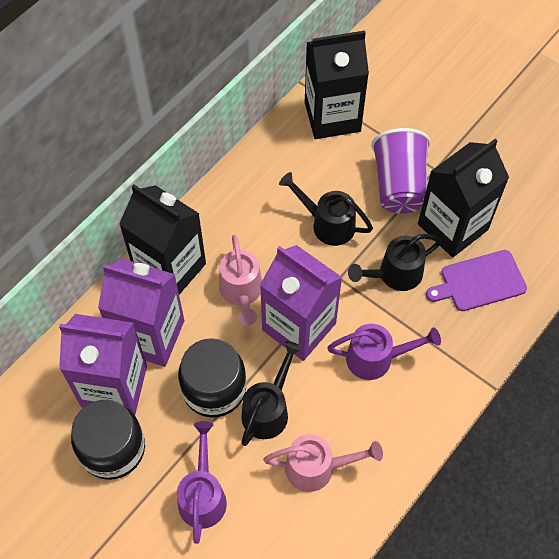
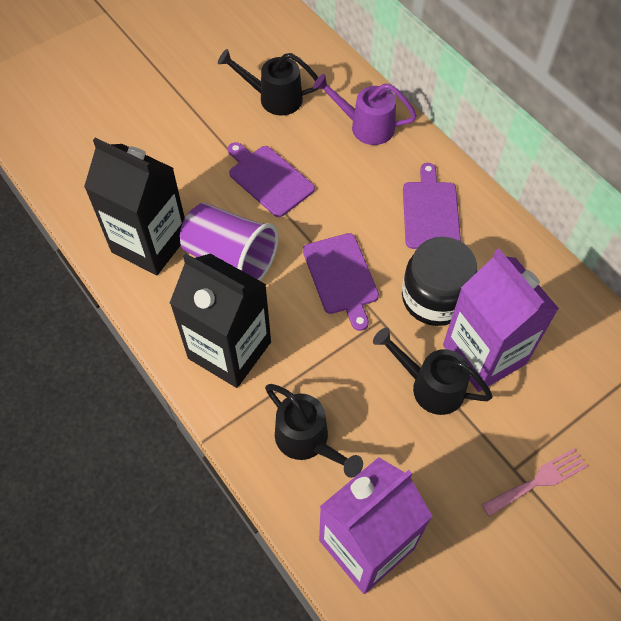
black carton: [119,185,206,295] [305,30,369,139] [418,139,509,258] = 3 -> [84,138,185,275] [170,253,271,388] = 2
black jar: [71,400,145,480] [178,338,246,418] = 2 -> [402,237,477,326] = 1
pink fork: none = 0 -> [481,448,587,516] = 1
pink watering can: [219,235,262,326] [263,434,383,492] = 2 -> none = 0
purple carton: [59,314,147,415] [98,258,184,367] [260,245,343,361] = 3 -> [319,457,433,594] [443,249,559,392] = 2
purple cutting board: [426,250,527,311] = 1 -> [228,142,315,217] [303,233,379,331] [403,163,461,249] = 3
purple watering can: [177,421,227,544] [327,324,441,380] = 2 -> [313,74,417,145] = 1

